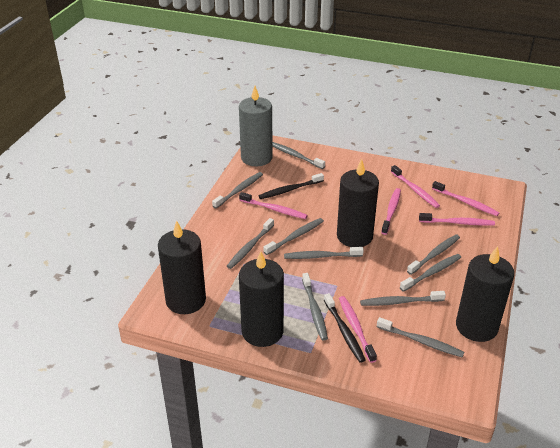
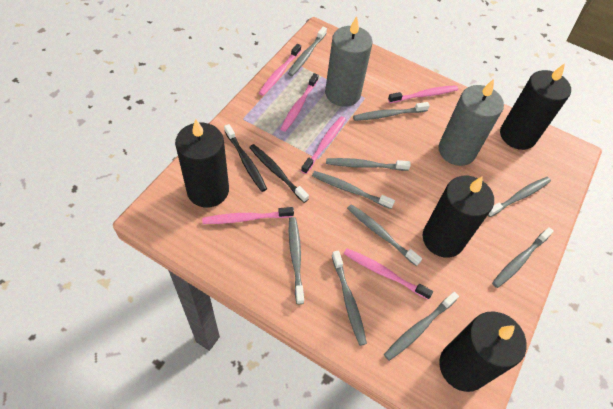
grey candle: [239,86,273,166] = 1 -> [325,16,373,107] [439,79,504,166] = 2

